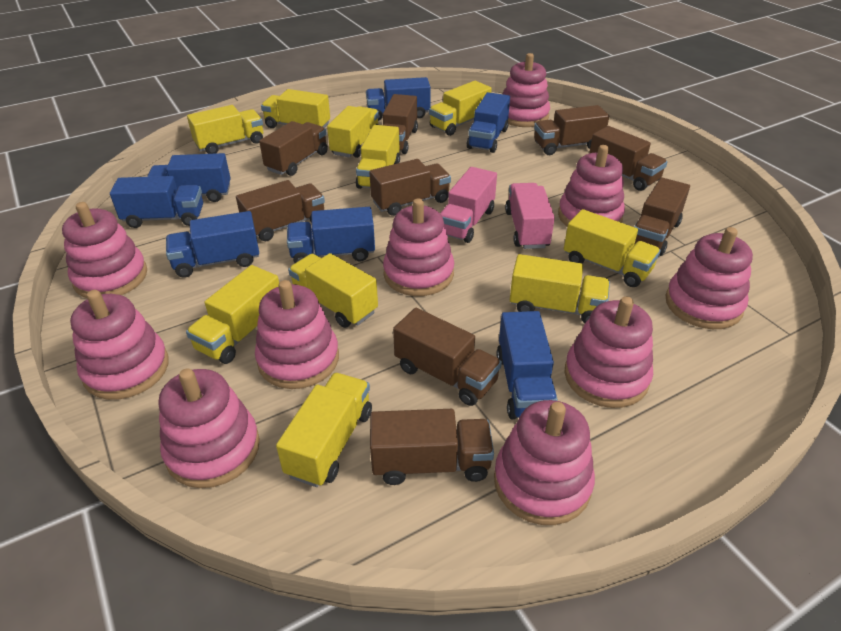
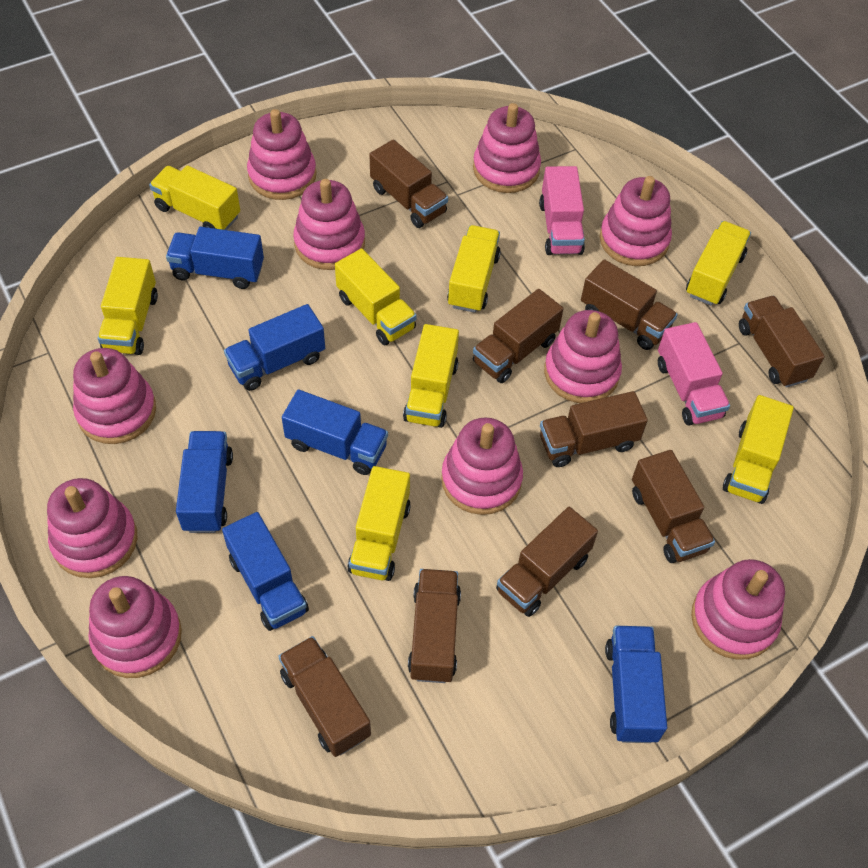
blue truck: [110,176,203,228] [147,153,231,202] [166,211,259,278] [287,207,375,263] [366,77,431,121] [467,92,510,153] [496,311,558,419] = 7 -> [166,227,264,289] [176,431,233,533] [222,512,309,631] [224,304,325,391] [282,390,388,475] [605,626,667,743] = 6
yellow truck: [186,265,279,364] [187,105,263,154] [261,89,330,128] [276,373,372,487] [288,253,378,328] [327,106,379,158] [356,125,400,189] [429,81,492,136] [510,254,610,323] [564,209,661,287] = 10 -> [98,257,158,355] [149,165,240,230] [335,248,417,346] [347,466,411,581] [403,324,459,428] [447,225,501,313] [686,221,751,305] [723,395,794,504] = 8

